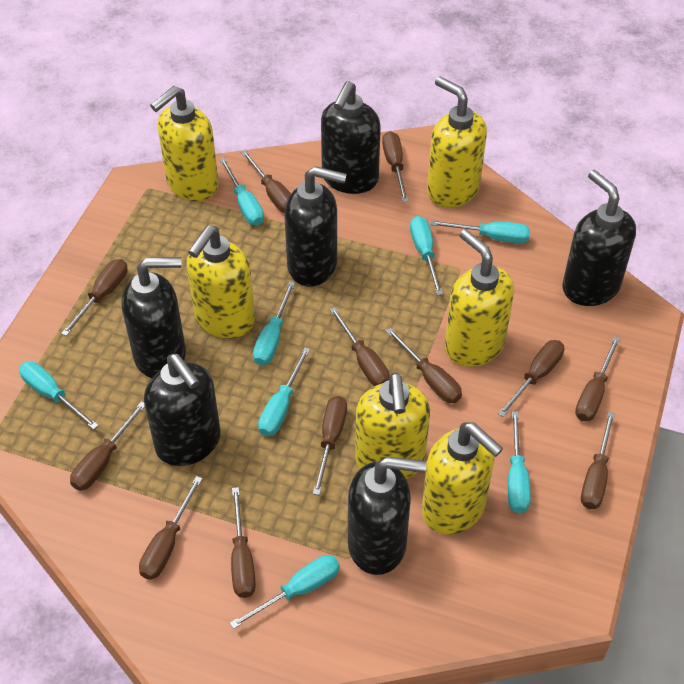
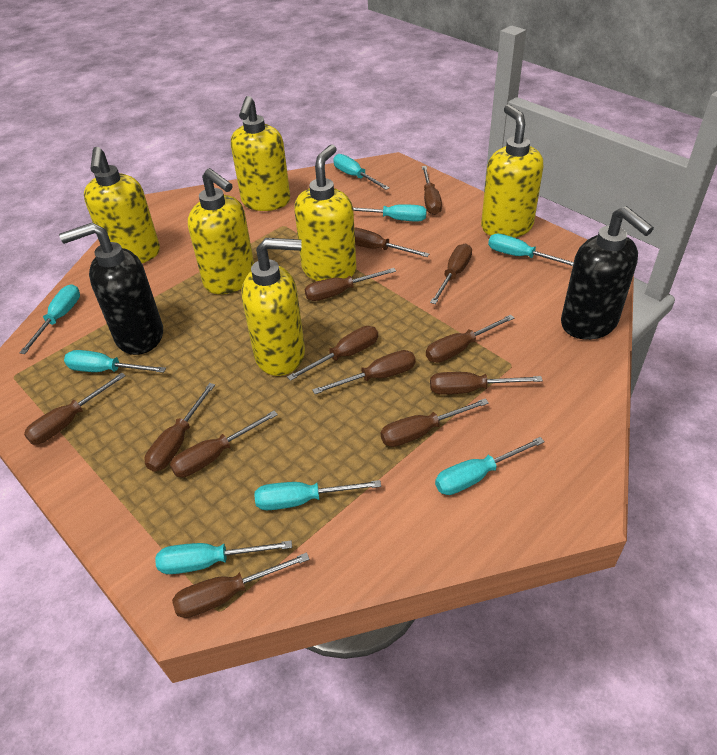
black soap dispenser: [121,257,186,378] [144,354,221,466] [284,166,347,287] [321,81,381,194] [348,456,426,575] [563,170,636,306] = 6 -> [59,222,163,355] [561,206,654,340] = 2
brown screwdriver: [61,259,128,336] [70,401,145,491] [139,476,202,580] [231,487,256,598] [241,150,291,213] [313,396,347,495] [330,307,390,386] [382,131,409,202] [386,327,462,403] [498,340,564,417] [575,336,621,421] [581,412,615,509] = 12 -> [24,373,126,444] [145,383,215,472] [170,411,278,477] [172,552,310,618] [287,326,378,381] [305,268,396,301] [312,350,416,394] [354,227,429,257] [381,398,489,447] [422,166,442,215] [426,315,514,363] [430,244,472,304] [430,372,543,395] = 13

